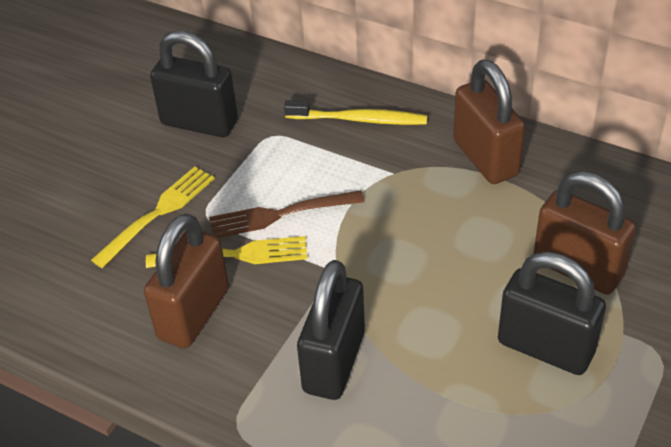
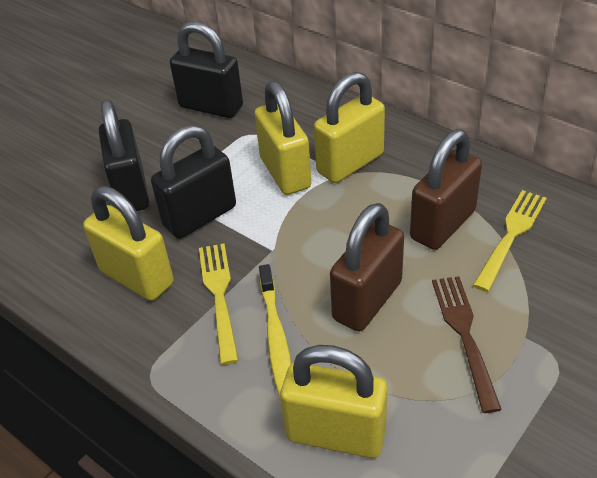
brown padlock: [144,213,229,348] [453,60,525,184] [534,171,636,294] = 3 -> [330,203,404,332] [410,129,482,250] = 2
yellow padlock: none = 0 -> [83,186,174,301] [254,81,311,195] [280,345,388,458] [314,72,385,183] = 4

